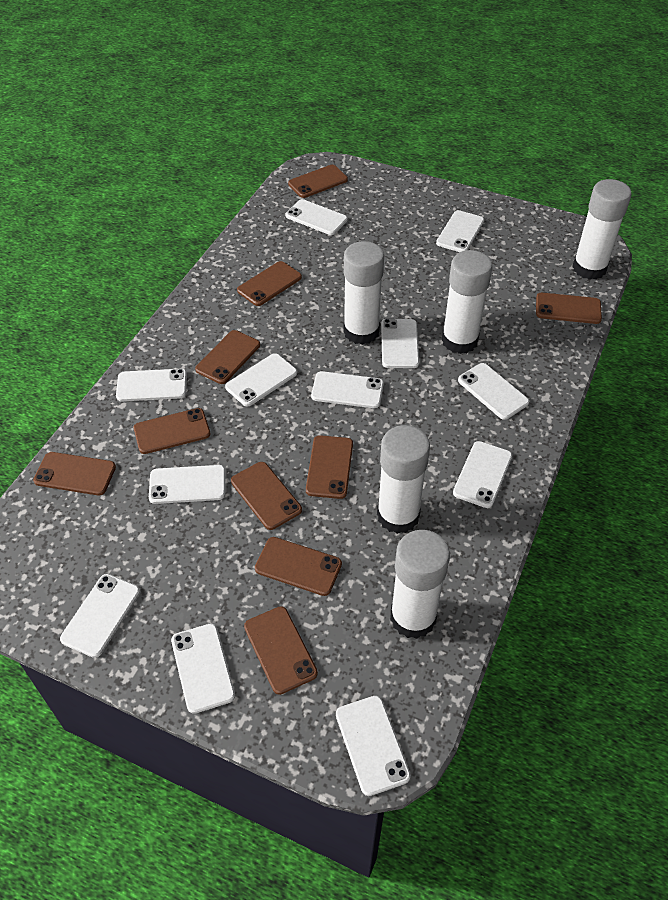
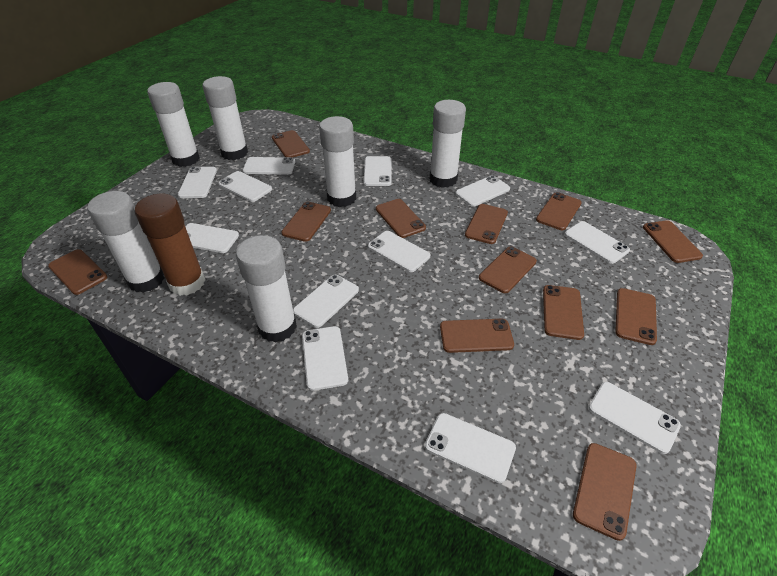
brown glue stick: none = 0 -> [135,194,205,296] = 1
brown phone: [33,452,116,495] [134,408,210,454] [195,330,260,384] [231,462,302,530] [237,261,302,306] [244,606,318,695] [255,537,342,596] [288,165,348,198] [306,435,353,499] [536,293,602,324] = 10 -> [48,249,108,295] [272,130,310,158] [281,202,331,242] [376,199,426,238] [440,319,514,353] [465,204,508,244] [479,247,537,293] [536,192,582,230] [543,285,584,340] [573,443,637,541] [615,288,657,345] [643,220,703,263] = 12
white glue stick: [343,241,384,345] [377,425,430,534] [390,530,450,639] [442,250,492,354] [572,179,631,280] = 5 -> [87,191,165,293] [147,82,200,167] [203,76,248,160] [236,235,297,343] [319,116,356,207] [429,100,466,188] = 6

